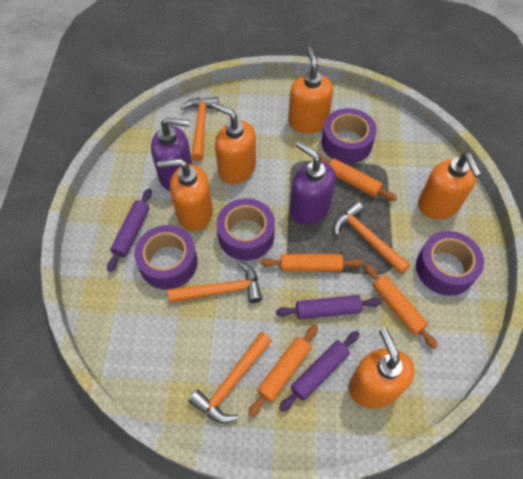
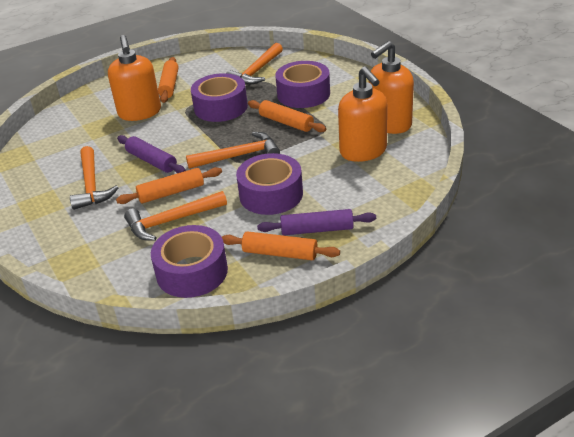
orange soap dispenser: [157,158,213,231] [212,102,256,184] [288,47,333,133] [349,328,415,409] [418,153,482,219] = 5 -> [108,35,161,121] [338,66,388,162] [368,41,414,134] = 3
purple rolling pin: [107,188,152,272] [276,295,382,319] [279,331,359,412] = 3 -> [117,135,186,173] [257,209,376,235] = 2
purple soap dispenser: [151,117,192,191] [290,141,336,225] = 2 -> none = 0

